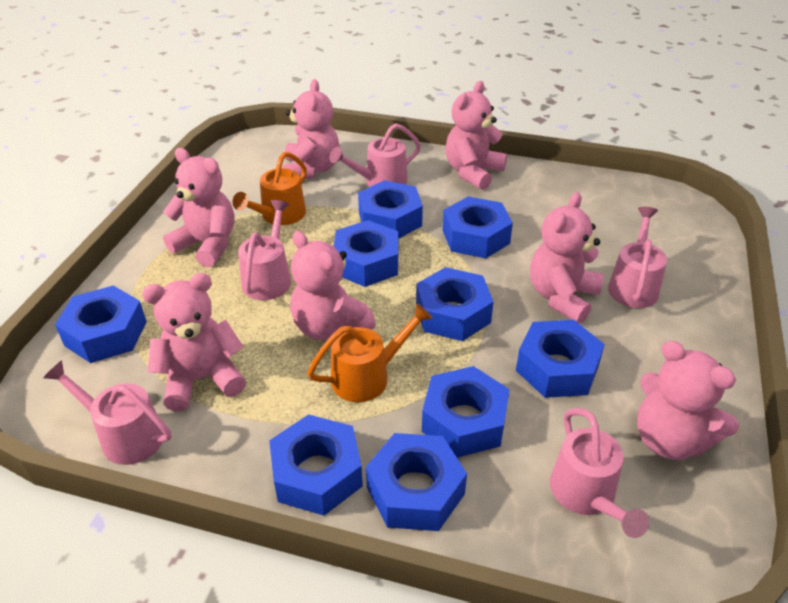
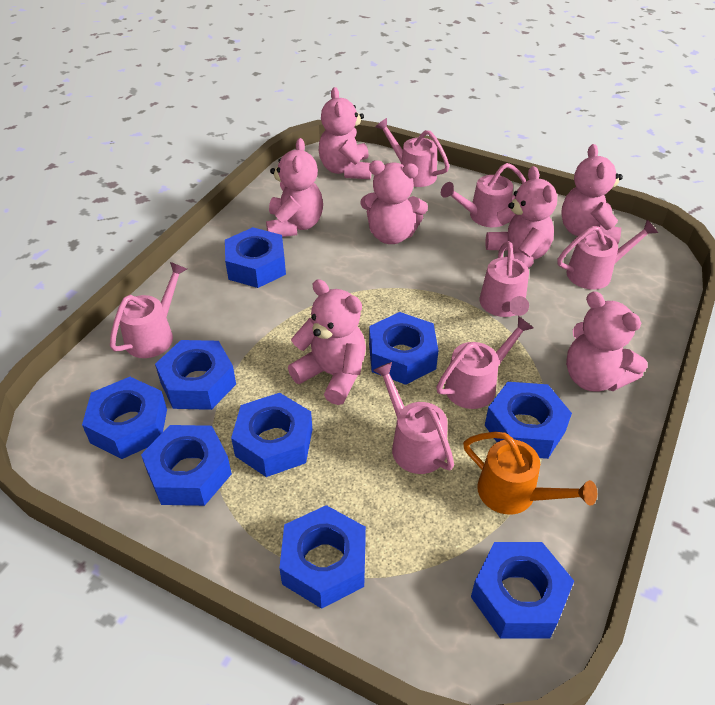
orange watering can: [232,152,307,225] [307,303,433,402] = 2 -> [463,432,597,515] = 1
pink watering can: [43,360,171,465] [238,200,291,300] [330,123,421,187] [550,408,649,538] [608,207,667,308] = 5 -> [110,262,187,358] [373,362,454,474] [375,118,449,187] [436,316,533,409] [441,163,526,227] [480,241,529,317] [558,220,658,290] = 7

